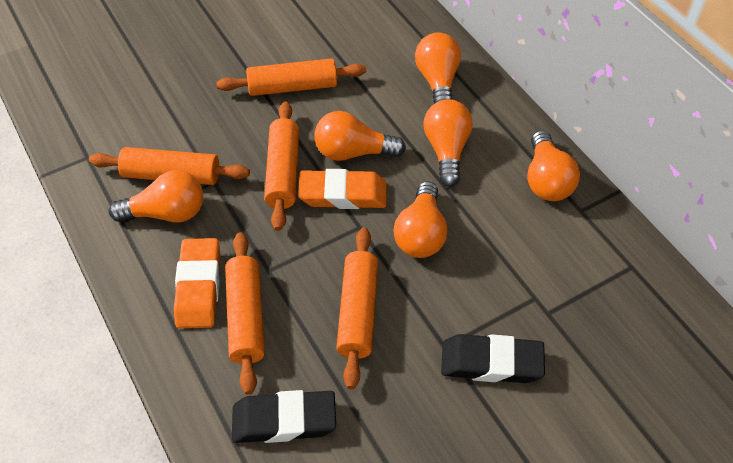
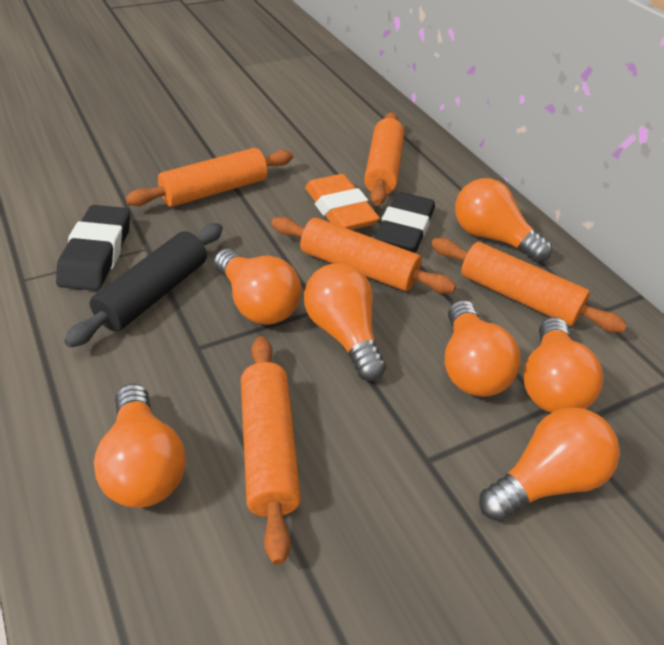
black rolling pin: none = 0 -> [64,223,223,348] = 1
orange eraser: [174,238,220,328] [298,169,387,209] = 2 -> [305,174,380,230] = 1
orange light bulb: [109,170,203,222] [314,111,406,161] [394,181,448,258] [415,32,461,104] [423,99,473,187] [527,130,580,201] = 6 -> [94,384,186,508] [214,249,301,325] [304,263,386,381] [445,300,521,397] [455,178,552,262] [479,407,620,522] [523,317,603,413] = 7

